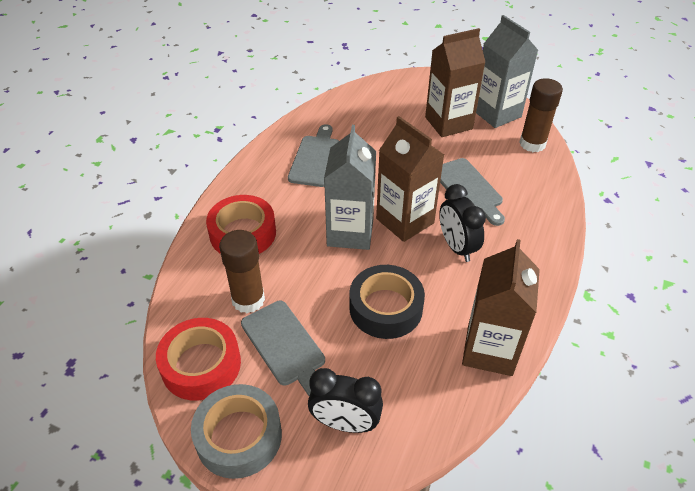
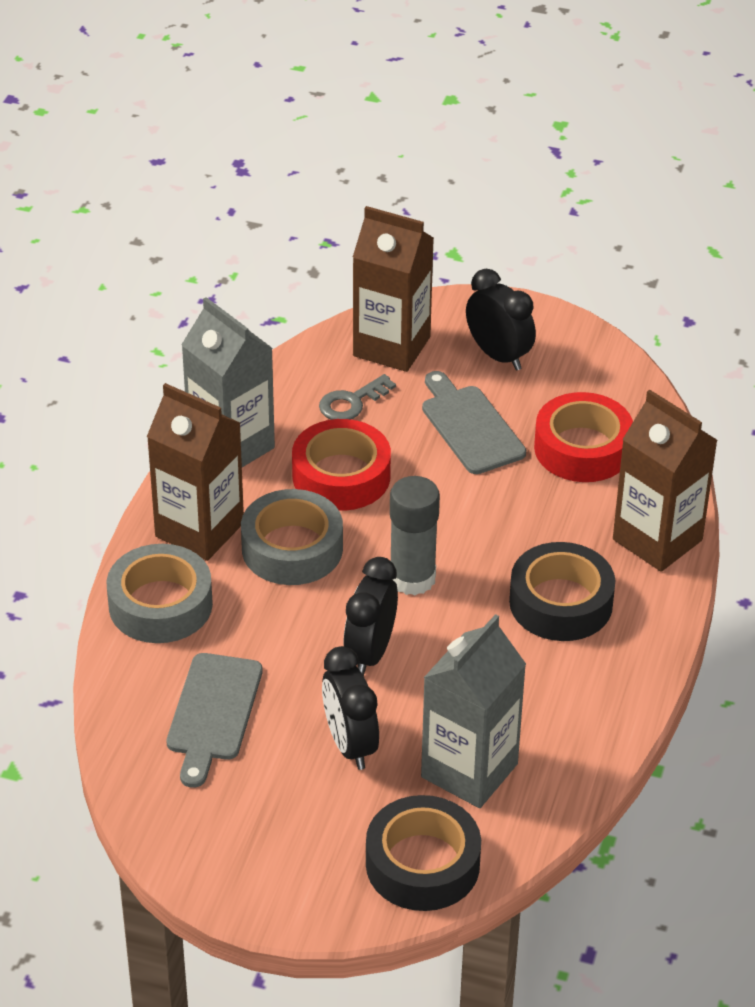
black clock: [308,368,383,433] [439,184,486,262] = 2 -> [322,646,379,770] [343,557,398,676] [466,269,536,371] = 3
black tape: [349,265,425,339] = 1 -> [366,795,481,911] [509,542,615,641] = 2
brown glue stick: [219,230,265,313] [519,78,563,152] = 2 -> none = 0
grey cutting board: [241,301,325,396] [288,124,339,187] [440,158,505,226] = 3 -> [167,653,263,788] [422,371,526,474] = 2
grey glue stick: none = 0 -> [390,476,440,595] = 1
grey key: none = 0 -> [319,374,396,420] = 1
grey tape: [191,384,282,479] = 1 -> [107,544,213,643] [241,489,343,585] = 2

